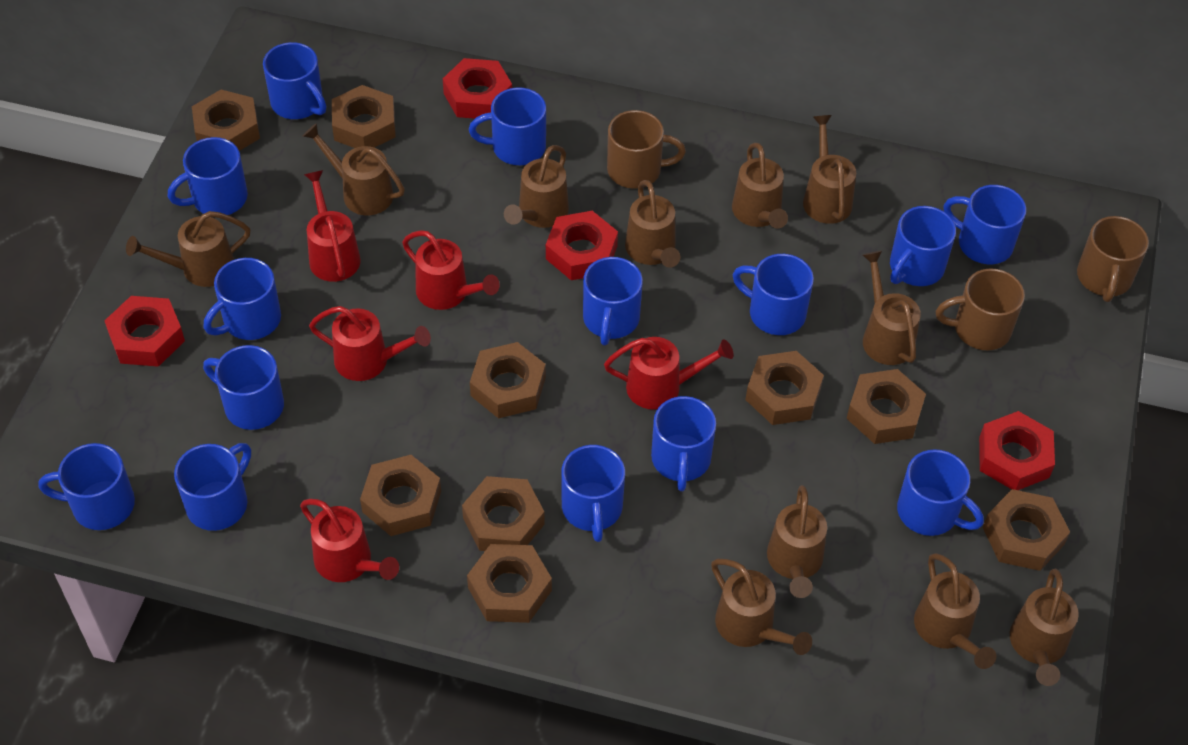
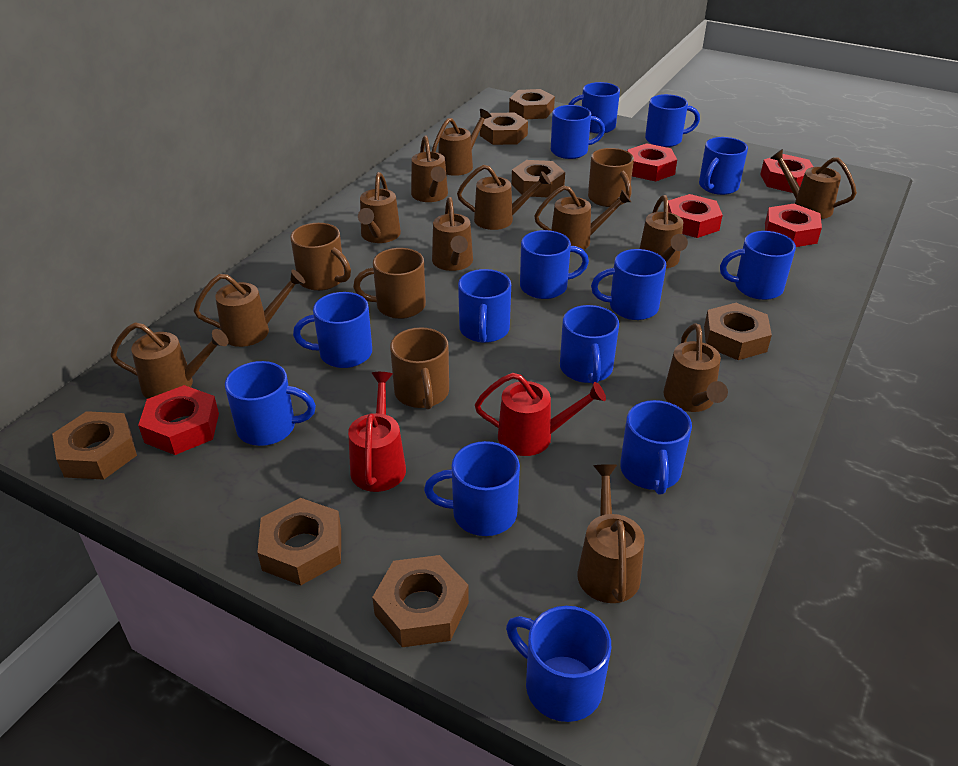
brown mug: [607,110,686,189] [936,268,1025,350] [1077,216,1149,302] = 3 -> [290,223,351,291] [353,248,426,319] [390,327,449,409] [588,148,634,207] = 4
brown nut: [192,90,260,151] [332,85,396,148] [360,455,441,536] [462,476,545,551] [467,544,552,623] [470,342,546,418] [746,351,824,425] [847,369,926,444] [983,489,1070,571] = 9 -> [52,411,137,480] [257,498,341,585] [372,555,469,647] [480,113,528,145] [509,89,555,119] [512,160,565,197] [704,303,772,360] = 7
brown watering can: [126,211,250,287] [303,123,405,215] [504,145,569,228] [625,180,680,268] [711,559,812,655] [732,143,788,228] [767,485,827,598] [803,115,856,224] [862,251,921,365] [914,553,996,669] [1010,569,1079,686] = 11 -> [110,322,228,399] [194,269,305,347] [358,172,401,243] [411,136,448,202] [432,109,491,176] [432,197,473,271] [457,165,551,230] [534,185,631,250] [578,464,645,603] [640,195,688,268] [663,324,728,412] [770,149,857,219] = 12
red nut: [104,296,185,367] [443,58,512,119] [546,211,618,280] [979,411,1055,490] = 4 -> [138,385,219,455] [627,143,677,181] [668,194,723,238] [760,154,814,193] [765,204,822,247] = 5
red watering can: [300,499,399,582] [304,170,361,282] [309,306,431,381] [402,230,500,310] [604,337,734,410] = 5 -> [348,372,406,492] [475,373,606,456] = 2

